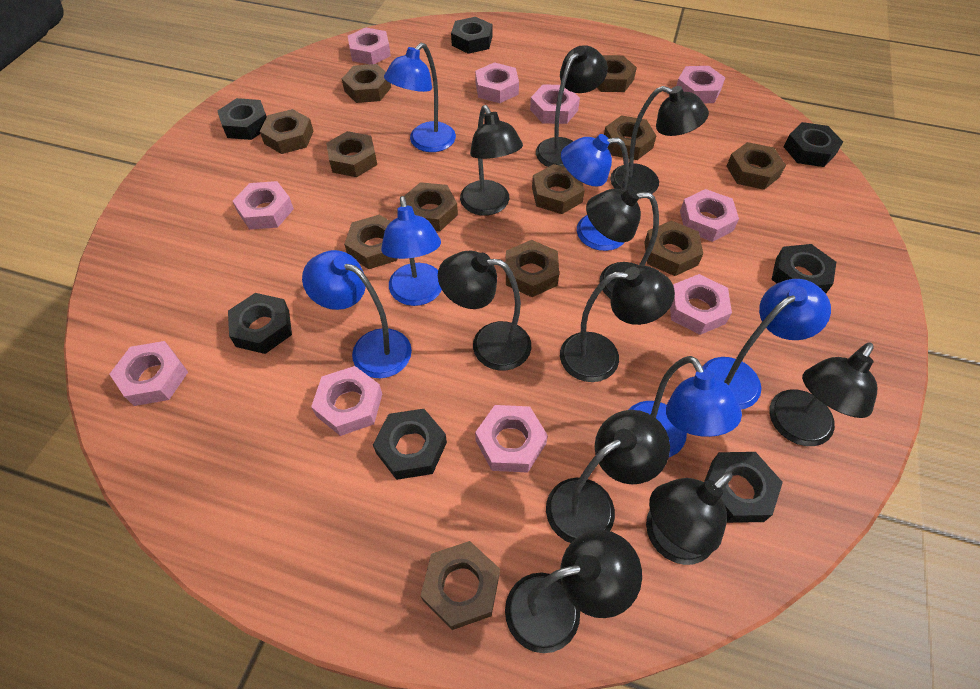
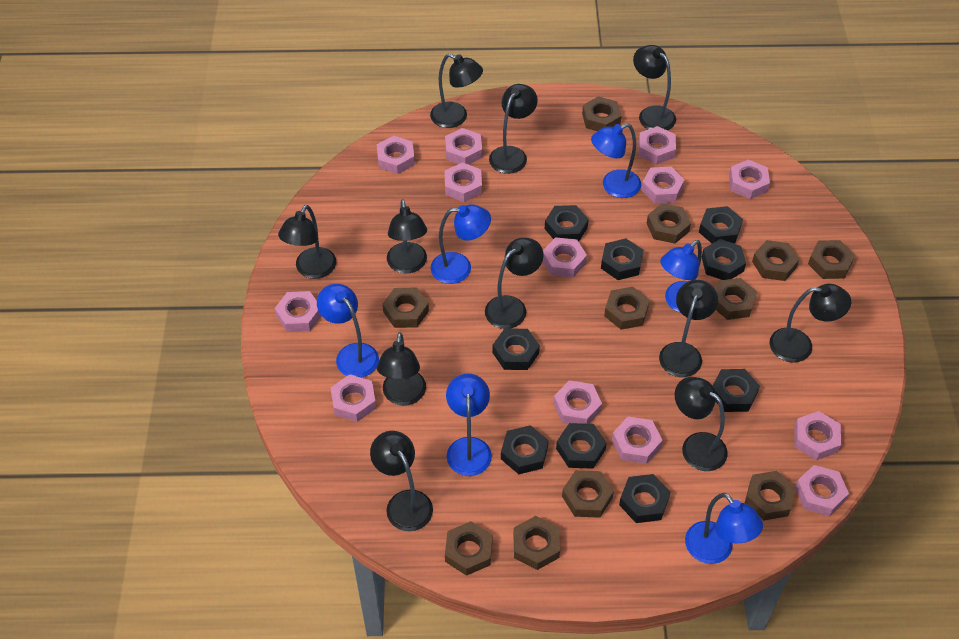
black lamp: [438,250,531,371] [460,105,523,216] [505,530,642,653] [536,45,608,167] [546,410,670,543] [560,265,675,382] [586,188,659,299] [610,86,709,194] [646,471,733,565] [769,342,877,446] = 10 -> [278,205,336,279] [370,431,433,531] [377,332,426,406] [387,199,427,273] [430,54,483,128] [485,238,544,329] [489,84,538,174] [633,45,676,130] [659,280,718,377] [675,377,728,471] [770,284,851,362] = 11
black nut: [218,98,267,140] [228,293,292,354] [373,409,447,480] [451,17,492,54] [704,452,783,523] [771,244,836,293] [783,122,843,167] = 7 -> [492,328,540,370] [501,425,549,474] [545,205,589,242] [556,423,607,469] [601,238,643,280] [619,474,671,523] [699,206,743,243] [702,239,746,280] [713,369,760,412] = 9
brown nut: [260,109,314,154] [326,131,377,177] [342,64,391,103] [344,215,397,269] [404,182,458,231] [420,541,500,630] [506,240,559,297] [532,164,585,214] [597,55,637,92] [604,115,656,160] [644,220,703,276] [726,142,786,190] = 12 -> [382,287,429,328] [445,521,492,576] [513,516,560,570] [562,470,614,518] [582,96,621,131] [604,287,649,330] [647,203,691,244] [716,278,757,320] [745,471,796,521] [752,240,799,281] [808,240,855,279] = 11
pink nut: [110,341,188,406] [233,181,294,230] [311,366,382,436] [348,27,391,64] [475,62,519,103] [475,405,548,473] [530,85,580,124] [670,274,732,335] [676,66,725,103] [680,189,739,242] = 10 -> [275,291,321,332] [331,374,376,422] [377,136,415,174] [445,128,482,165] [445,162,482,202] [543,237,587,278] [553,380,602,424] [612,416,662,464] [638,126,676,165] [641,167,685,203] [729,159,770,199] [794,411,841,460] [795,465,849,516] = 13

